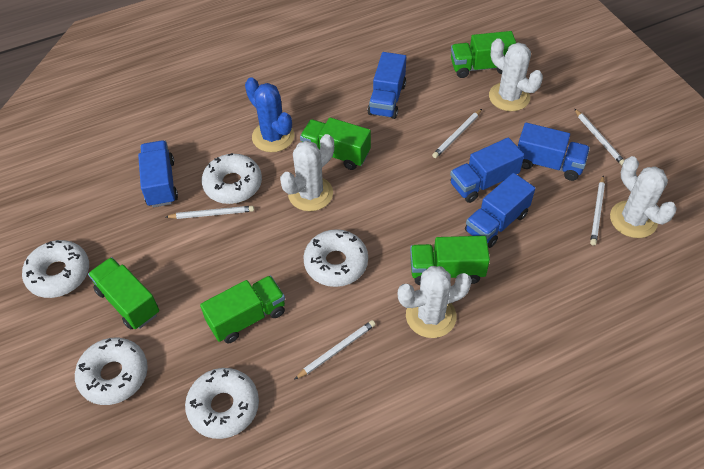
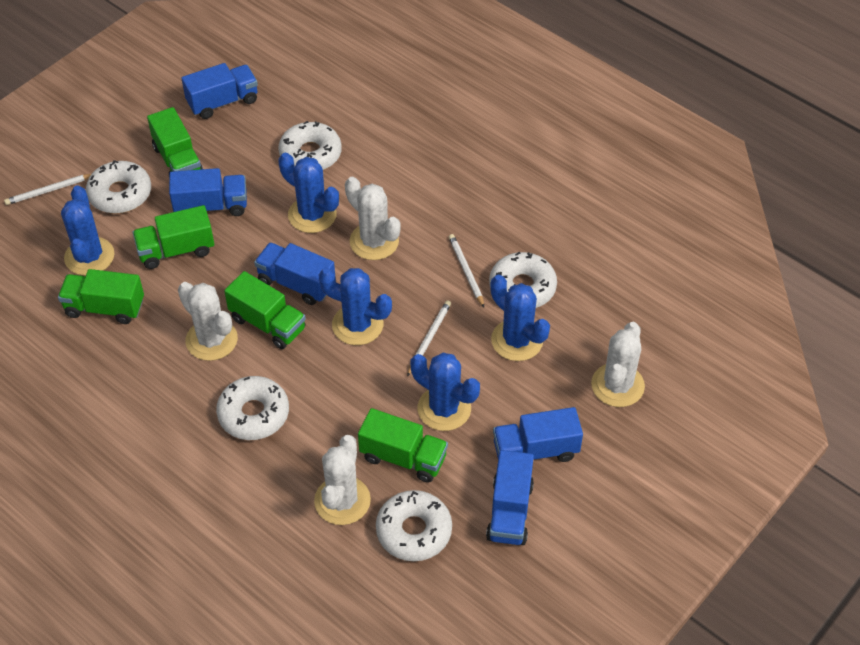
blue cactus: [245,77,294,152] = 1 -> [61,185,114,275] [278,152,339,233] [319,268,392,345] [411,353,480,431] [490,274,550,361] = 5
white pencil: [166,206,254,219] [294,320,376,380] [432,109,482,158] [575,109,624,166] [590,176,605,245] = 5 -> [4,174,91,205] [407,300,451,377] [449,234,484,307] = 3

